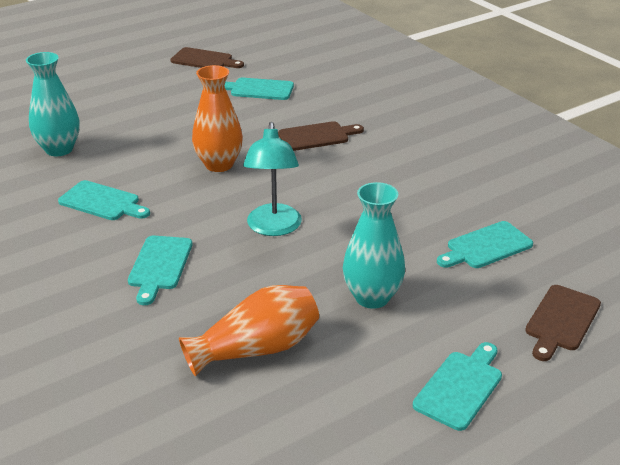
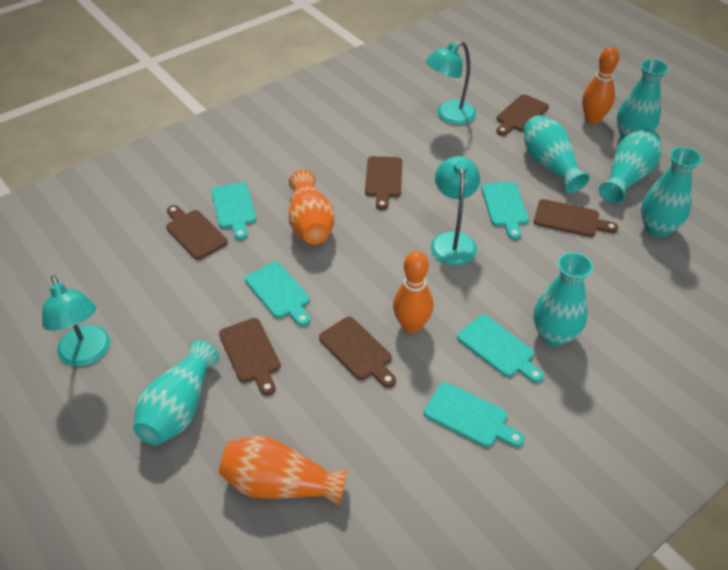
brown cutting board: [170,47,244,68] [278,121,364,151] [525,285,601,361] = 3 -> [166,205,228,260] [219,318,281,396] [319,317,396,388] [365,156,402,210] [496,94,549,136] [534,199,618,237] = 6
orange bowling pin: none = 0 -> [393,251,433,333] [582,47,619,124] = 2
turquoise lamp: [243,122,302,236] = 1 -> [42,275,110,367] [426,41,476,125] [431,156,480,265] = 3
turquoise vase: [26,52,80,156] [343,182,405,309] = 2 -> [133,340,219,445] [524,115,590,193] [533,252,593,346] [599,129,661,204] [617,59,669,140] [641,147,702,237] = 6

